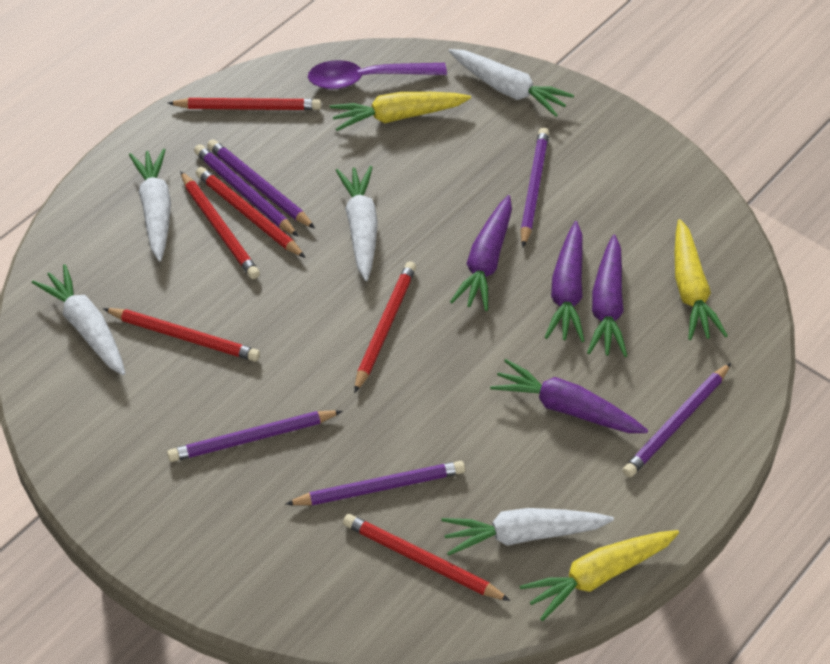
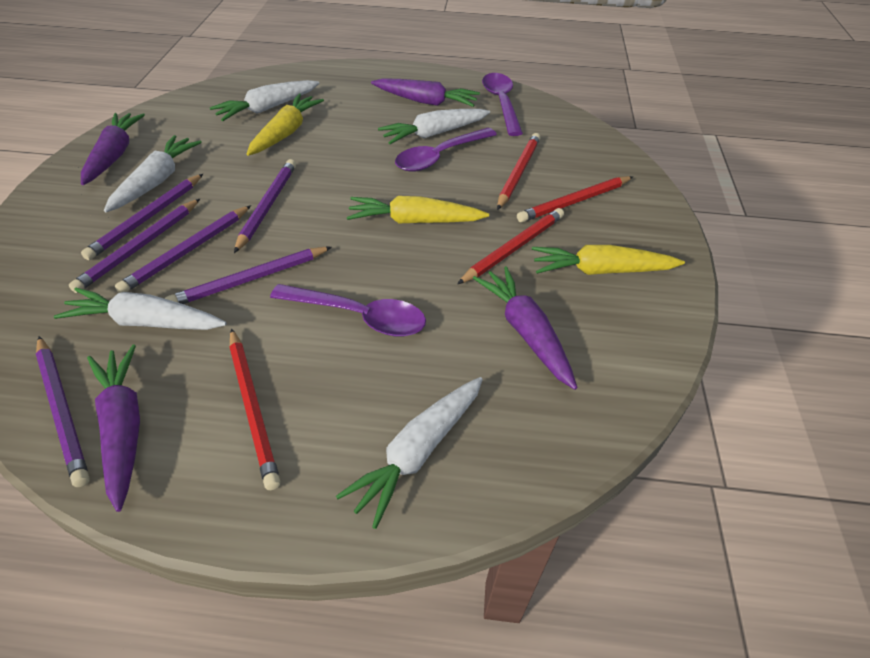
purple spoon: [308,60,447,89] = 1 -> [270,284,426,336] [395,128,497,172] [482,73,523,136] = 3
red pencil: [103,308,260,361] [168,98,321,110] [180,171,260,279] [196,167,306,258] [343,514,510,601] [354,261,416,393] = 6 -> [229,328,281,490] [457,208,564,284] [497,133,540,210] [517,176,633,223] = 4

